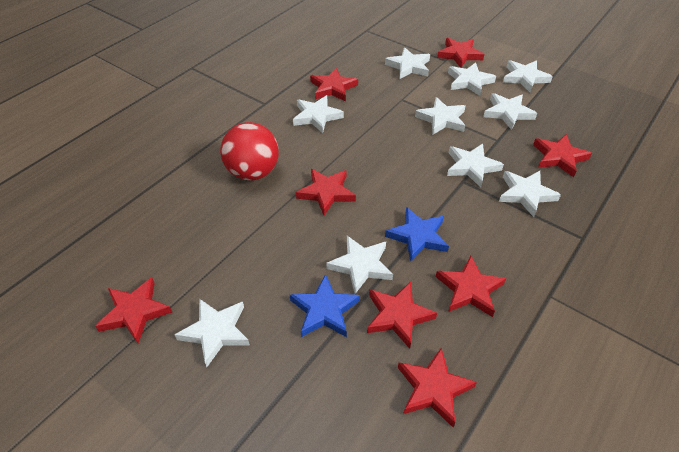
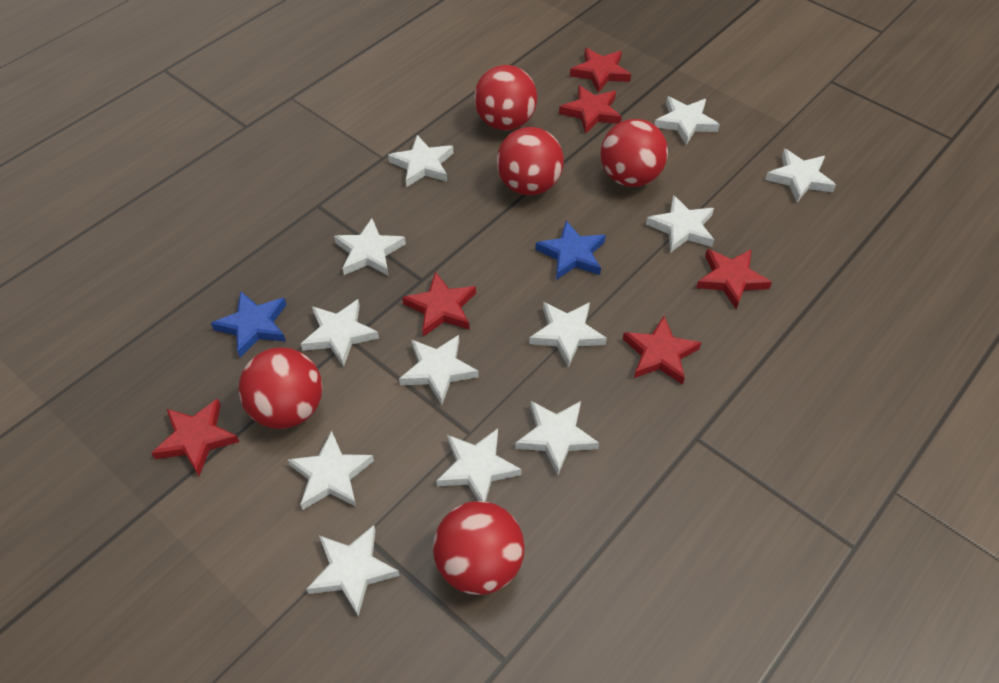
red ball: [220,122,279,180] = 1 -> [239,347,323,429] [433,501,524,595] [474,65,537,130] [497,127,564,195] [601,119,668,187] = 5
red star: [95,277,172,343] [296,169,356,215] [310,68,358,102] [367,282,437,349] [398,347,477,427] [436,256,506,317] [437,38,484,68] [533,134,592,177] = 8 -> [151,398,239,476] [402,272,476,337] [559,85,622,134] [570,48,631,93] [623,316,701,385] [696,249,772,309] = 6
white star: [175,299,250,367] [293,95,344,133] [326,236,393,294] [385,47,430,79] [415,97,465,135] [447,144,504,187] [448,62,496,96] [483,93,537,130] [499,171,561,217] [503,60,553,93] = 10 -> [287,431,374,510] [301,299,379,367] [306,525,400,616] [334,218,406,276] [388,135,453,187] [399,335,479,405] [436,428,522,501] [515,401,599,475] [529,302,607,367] [646,195,714,253] [654,96,720,145] [765,149,836,202] = 12

